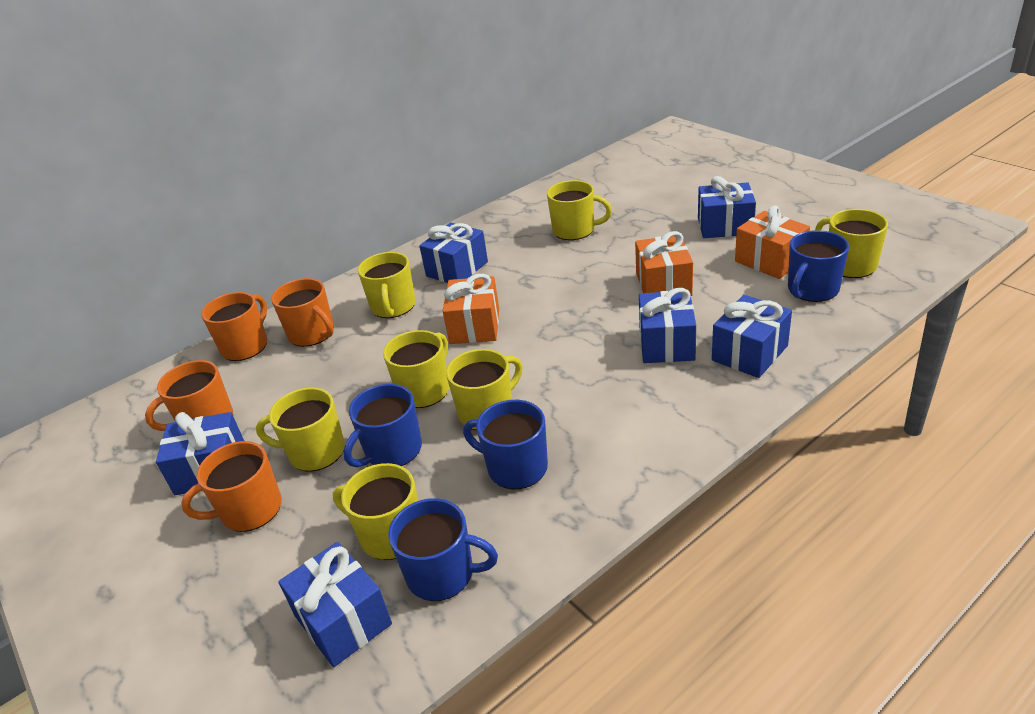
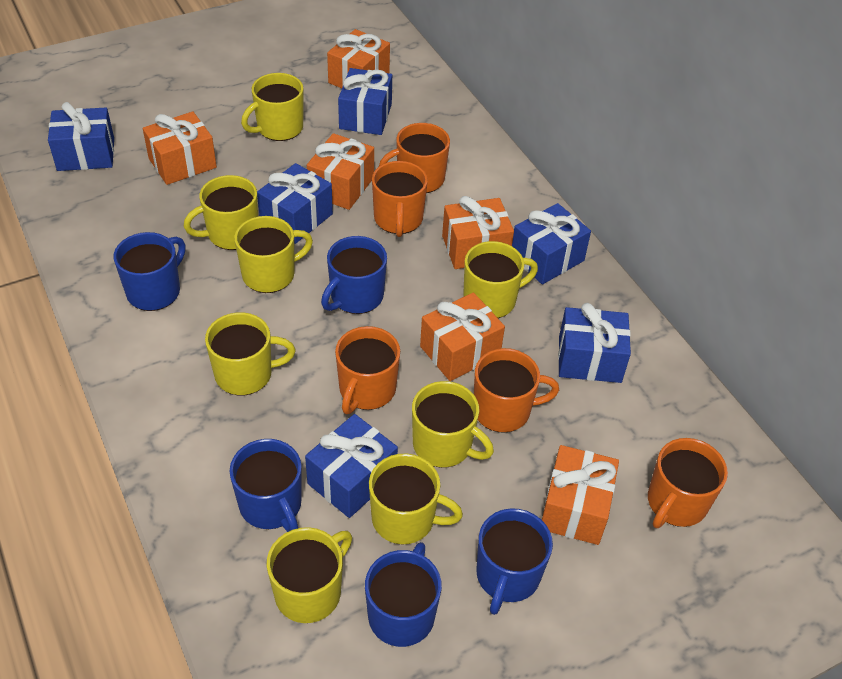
blue mug: [344,384,422,467] [388,498,498,601] [463,400,548,489] [788,230,849,302] = 4 -> [114,232,186,311] [230,439,302,532] [321,236,387,314] [365,542,442,647] [477,508,553,615] = 5
orange gift: [443,274,499,344] [635,231,693,296] [735,206,810,279] = 3 -> [143,111,217,185] [307,133,374,210] [327,29,390,88] [420,292,505,381] [442,196,514,269] [542,445,619,545] = 6
orange mug: [145,360,233,431] [181,441,282,532] [201,292,268,361] [271,278,334,347] = 4 -> [335,326,400,414] [372,161,428,237] [379,123,450,193] [474,348,559,433] [648,438,728,528] = 5
yellow mug: [256,387,345,472] [333,463,418,560] [358,252,416,318] [383,330,449,408] [446,349,523,431] [547,180,612,240] [815,209,888,278] = 7 -> [184,175,258,250] [205,312,296,395] [234,216,313,293] [241,73,303,141] [267,527,352,623] [369,454,463,545] [412,381,494,468] [463,241,538,318] = 8

